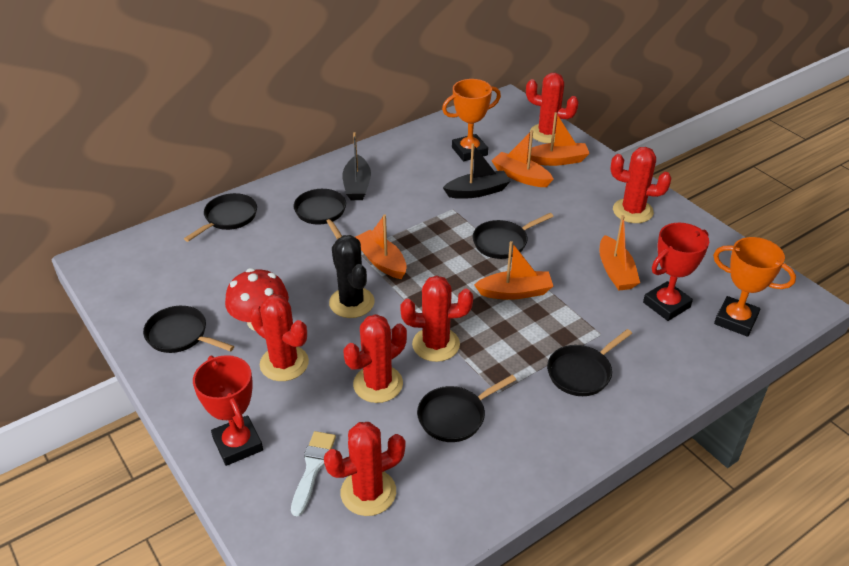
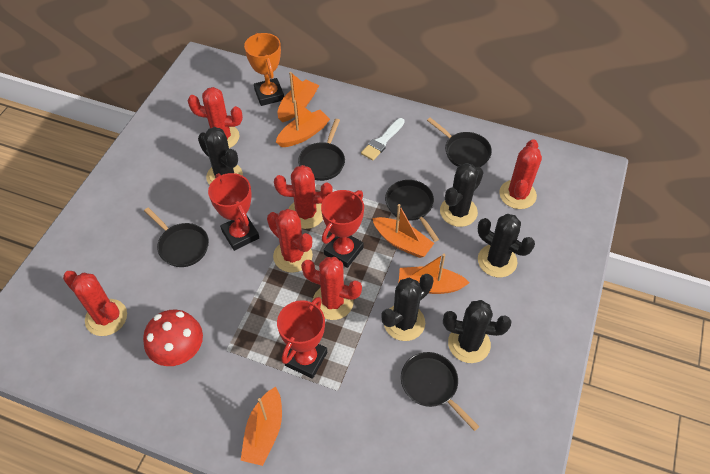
black boat: [342,132,371,200] [443,143,511,199] = 2 -> none = 0
black cactus: [329,235,375,318] = 1 -> [198,127,243,185] [381,274,433,341] [440,163,484,227] [443,300,511,363] [478,214,535,277] = 5
black pan: [143,306,234,353] [184,193,257,242] [294,189,346,239] [417,375,516,442] [473,213,554,259] [547,329,632,396] = 6 -> [144,207,209,267] [298,119,345,181] [385,180,439,242] [401,352,479,431] [427,118,492,167] = 5
orange trophy: [442,79,501,161] [713,237,796,337] = 2 -> [244,33,284,106] = 1
red trophy: [193,355,263,466] [643,223,709,321] = 2 -> [208,173,259,251] [277,297,327,379] [321,190,364,268] = 3

